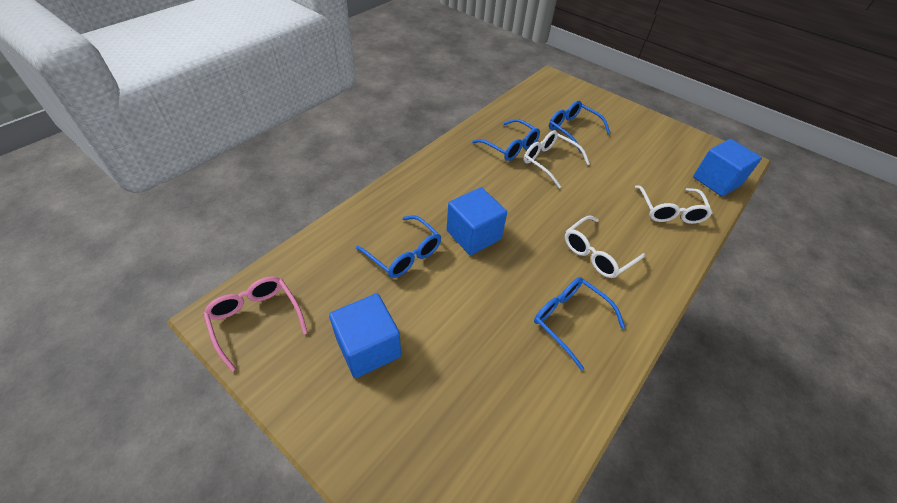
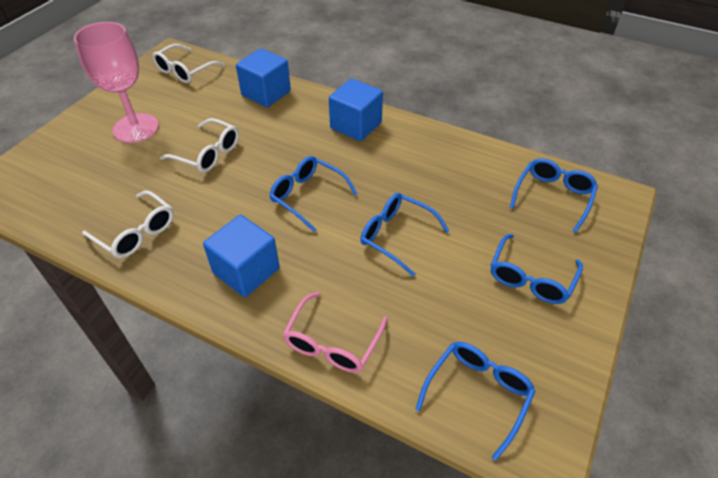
blue glasses: [356,215,441,278] [472,119,540,161] [534,277,625,371] [549,101,610,152] = 4 -> [269,156,358,232] [360,193,449,276] [416,342,535,460] [491,234,583,304] [510,158,598,232] = 5
pink goblet: none = 0 -> [74,22,159,143] = 1

